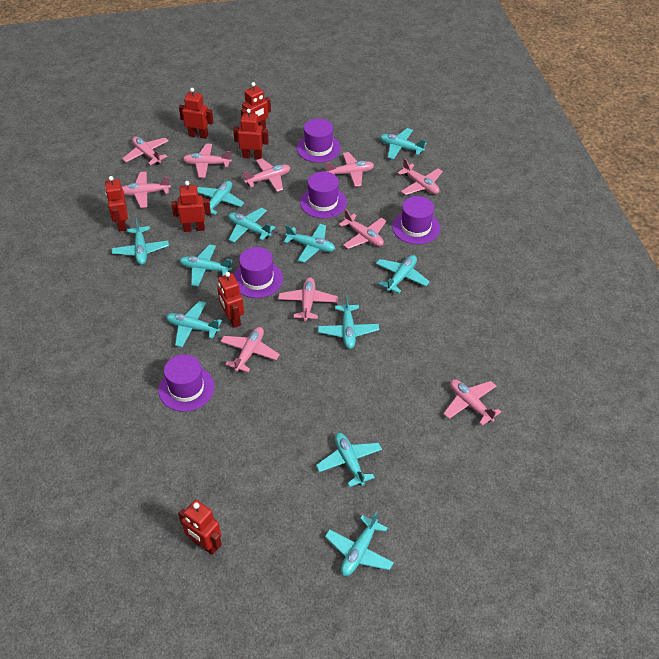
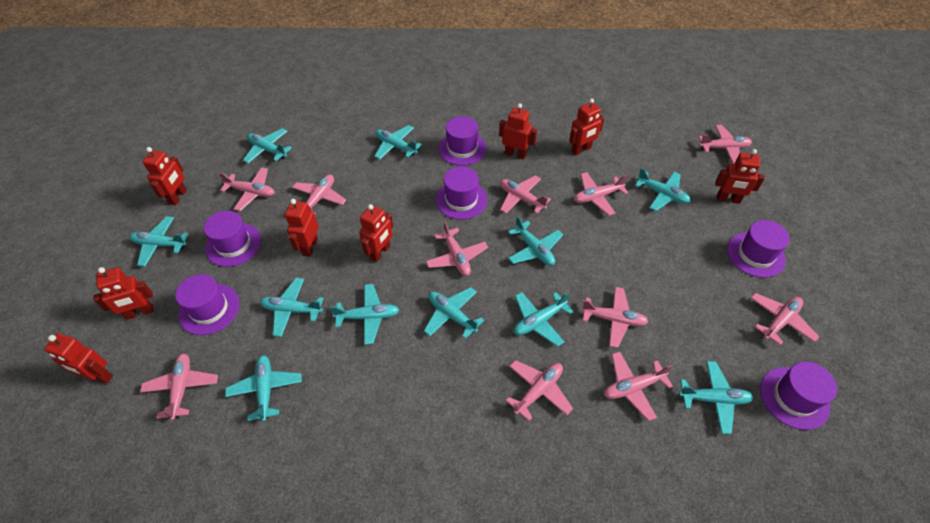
pink plane: [121,172,171,208] [122,137,169,165] [183,144,232,178] [220,327,280,372] [242,158,290,192] [278,277,338,321] [326,152,374,187] [339,209,386,249] [397,158,443,195] [443,379,501,426] = 10 -> [140,353,218,420] [219,167,275,211] [292,175,346,214] [426,221,488,276] [500,176,551,214] [506,360,573,421] [574,172,628,216] [581,287,648,348] [604,352,673,421] [699,125,752,164] [751,293,819,345] = 11
purple hat: [158,354,215,412] [234,247,283,298] [297,119,341,163] [300,171,347,218] [392,196,440,244] = 5 -> [175,274,239,335] [204,211,261,267] [436,166,487,220] [438,116,487,166] [727,220,790,278] [760,362,837,430] = 6
red robot: [105,176,128,231] [171,181,211,232] [178,500,222,555] [179,88,213,139] [217,272,244,328] [233,109,269,159] [241,82,271,129] = 7 -> [44,333,113,384] [93,267,153,320] [143,147,187,205] [285,199,319,257] [359,204,393,262] [499,103,537,160] [569,98,604,155] [715,149,765,204] = 8

